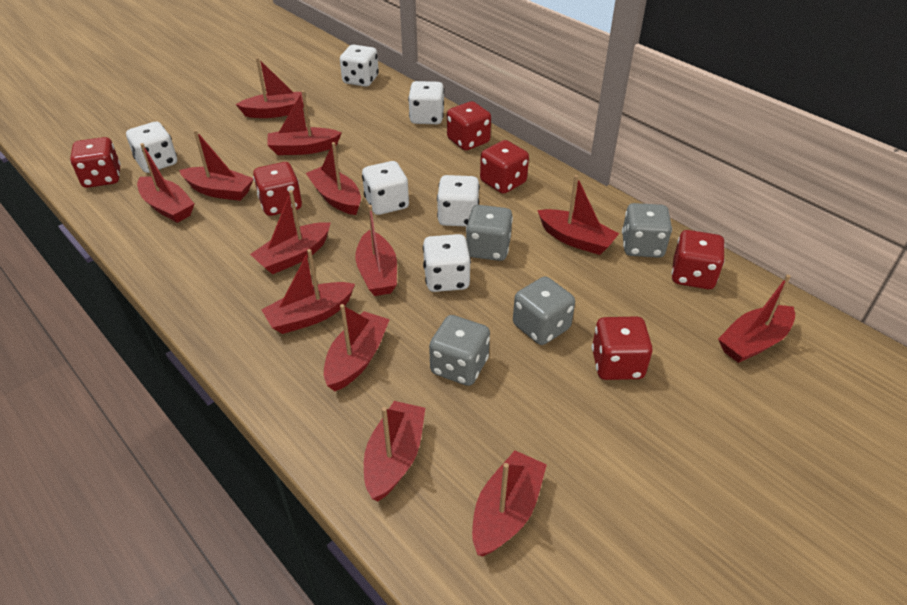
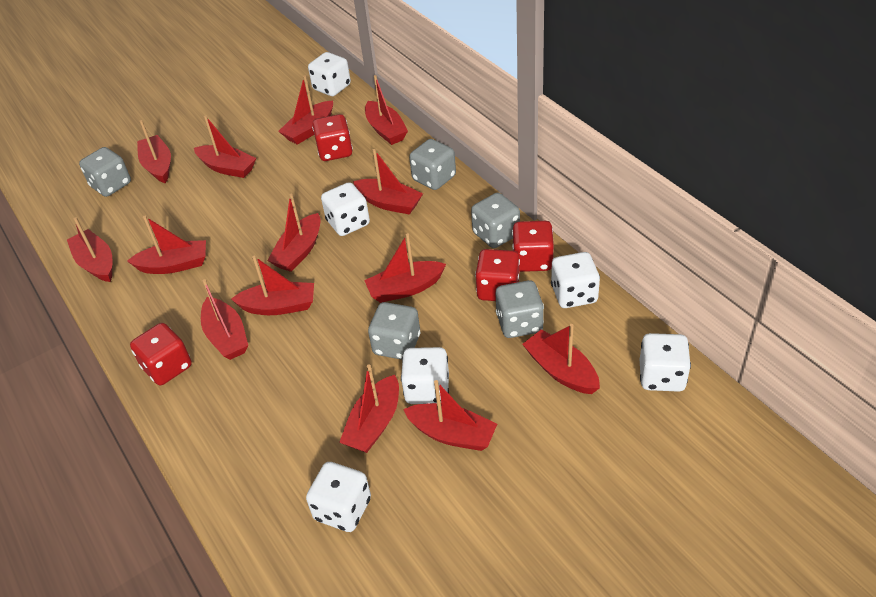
grey dice: [429,315,490,386] [466,205,513,261] [513,276,575,345] [622,203,672,258] = 4 -> [79,147,131,197] [368,302,420,360] [409,139,456,190] [471,193,520,248] [496,280,544,338] = 5
red boat: [137,143,194,223] [179,130,254,201] [236,57,304,118] [250,190,331,274] [262,249,355,334] [267,90,342,155] [306,142,361,215] [324,304,390,391] [355,205,397,296] [364,401,425,501] [472,451,547,557] [537,175,619,255] [718,274,795,363] = 13 -> [67,217,112,282] [127,216,206,274] [137,120,171,183] [194,115,256,178] [201,279,248,360] [231,256,314,315] [267,194,321,272] [279,75,333,145] [339,364,399,453] [353,149,423,215] [364,233,446,303] [365,75,408,145] [403,380,497,451] [522,324,600,394] = 14
red dice: [70,137,121,188] [253,162,302,216] [447,101,491,151] [480,140,529,194] [592,316,653,380] [672,230,725,289] = 6 -> [130,323,192,385] [312,114,353,161] [475,249,520,301] [512,221,554,272] = 4

